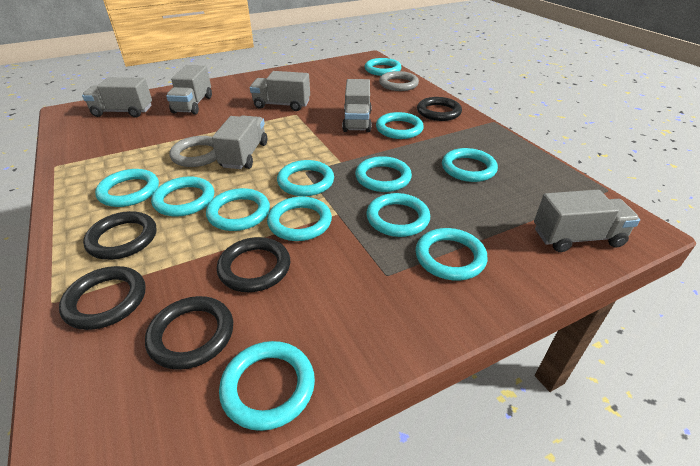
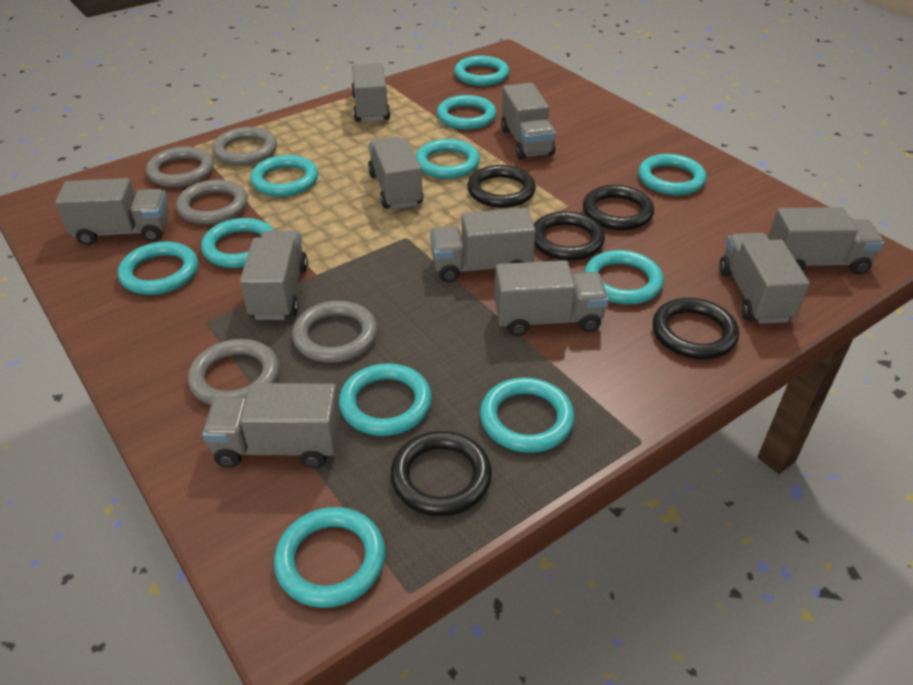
grey ring: [169,136,217,167] [379,71,419,91] = 2 -> [146,146,214,187] [176,180,248,225] [188,339,279,405] [212,127,277,165] [292,301,378,363] = 5
grey truck: [82,77,152,118] [166,65,212,115] [212,116,267,169] [250,71,310,111] [342,79,372,132] [534,190,640,252] = 6 -> [55,178,169,245] [202,383,341,469] [240,230,308,320] [351,63,390,122] [368,137,423,209] [430,208,536,283] [494,260,609,336] [501,83,556,160] [719,233,810,324] [768,207,884,275] = 10
turquoise ring: [95,169,159,207] [151,176,214,217] [206,188,270,231] [219,341,315,431] [267,197,332,241] [277,160,334,196] [355,156,412,192] [365,58,401,76] [366,193,430,237] [376,112,424,139] [415,228,488,281] [442,148,498,182] = 12 -> [118,241,198,295] [201,218,274,268] [250,155,318,197] [274,507,385,608] [339,363,432,436] [416,139,480,179] [437,95,497,130] [454,56,509,86] [480,378,575,453] [584,250,664,305] [638,154,707,195] = 11

